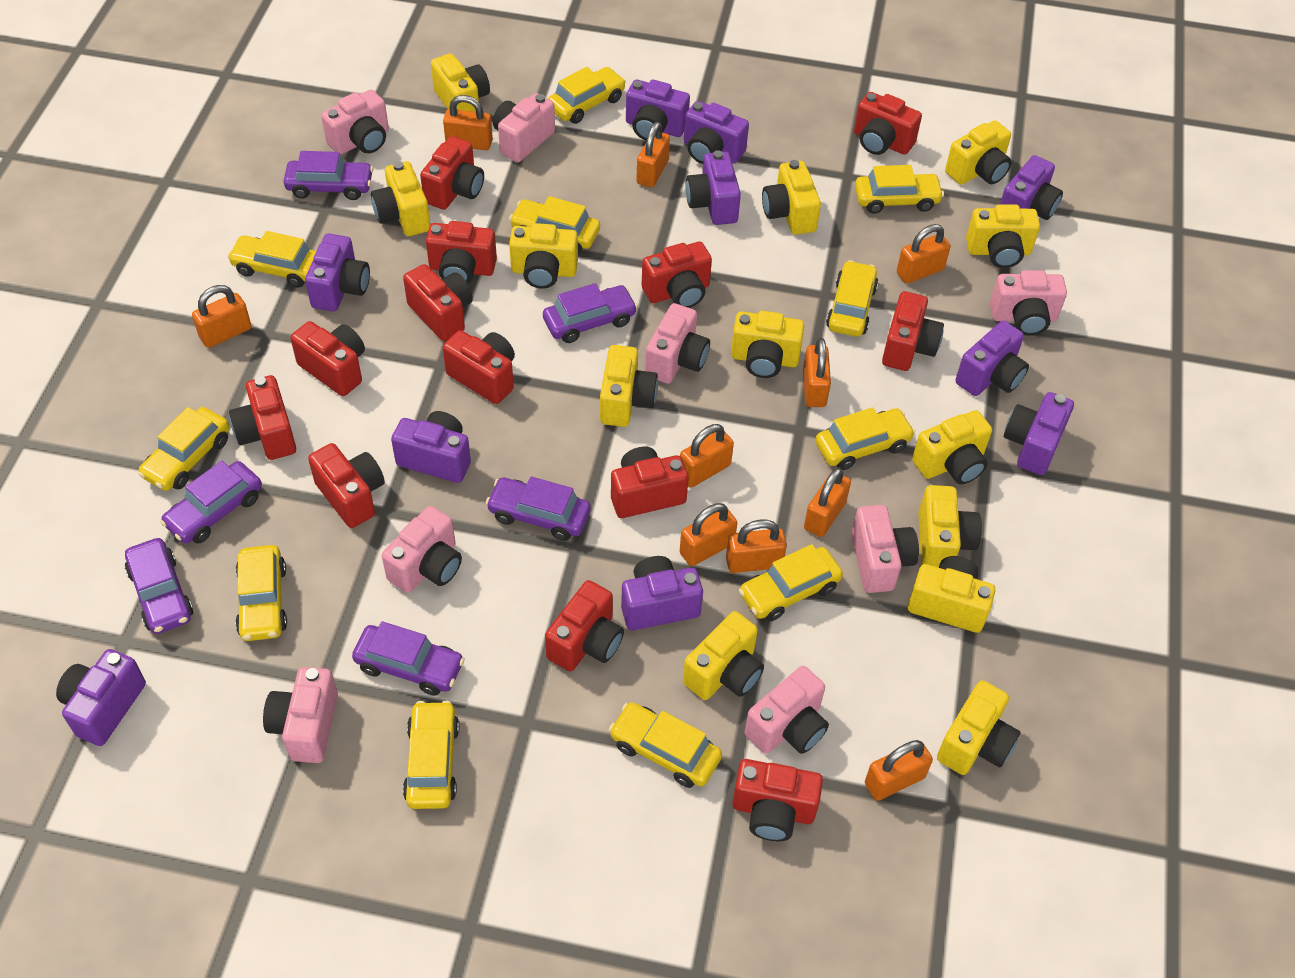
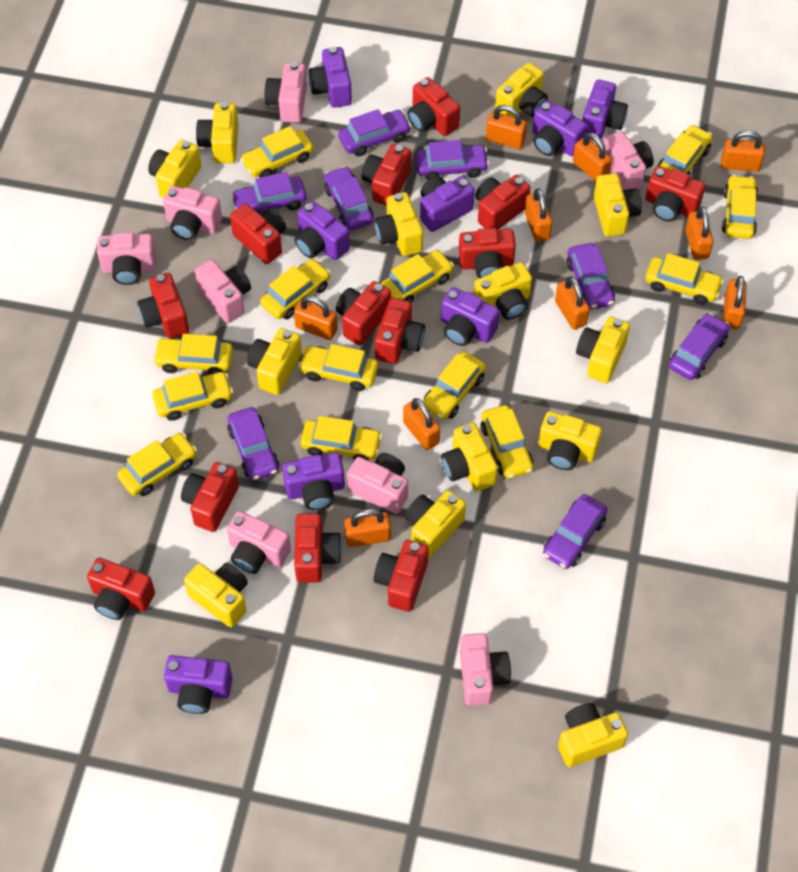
purple camera: [56,649,146,746] [305,233,370,312] [391,411,471,483] [621,556,703,630] [626,80,690,141] [684,101,749,164] [686,150,741,225] [956,321,1029,396] [1000,155,1063,220] [1004,392,1074,475] = 10 -> [164,655,233,714] [282,452,345,510] [294,201,350,260] [308,47,352,108] [420,176,475,232] [441,287,499,346] [533,101,587,157] [582,79,628,139] = 8
purple car: [125,538,193,634] [160,461,262,544] [283,151,373,200] [352,621,465,696] [486,476,591,541] [543,283,638,343] = 6 -> [227,407,279,481] [231,172,307,213] [324,166,374,230] [338,109,411,156] [415,140,489,181] [543,494,608,569] [566,243,615,310] [669,313,730,380] = 8
yellow car: [138,407,230,491] [227,231,316,288] [235,545,287,641] [403,700,460,809] [509,196,600,253] [548,67,626,124] [609,702,722,788] [739,544,843,621] [815,407,915,470] [826,260,878,337] [855,165,944,214] = 11 -> [117,433,197,496] [152,372,233,421] [153,334,233,374] [240,126,313,178] [260,259,331,319] [298,344,378,391] [300,416,382,461] [381,250,454,303] [423,352,486,420] [481,405,533,479] [645,253,724,305] [658,125,713,175] [722,174,758,239] = 13

